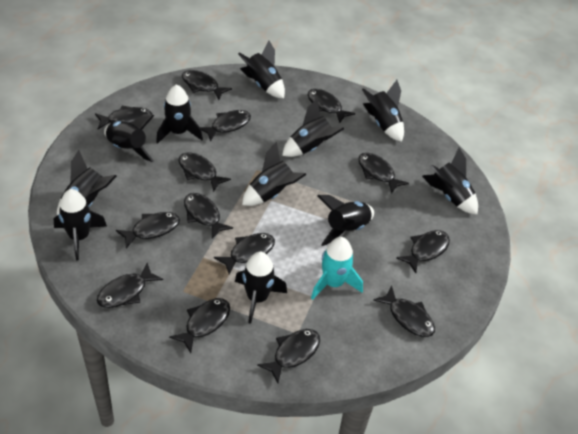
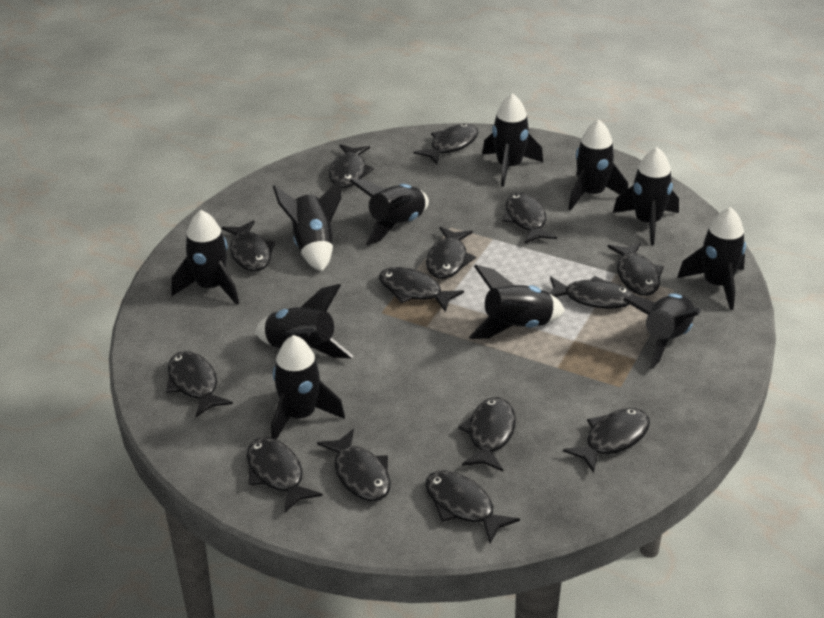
turquoise rocket: [311,237,363,300] = 1 -> none = 0

